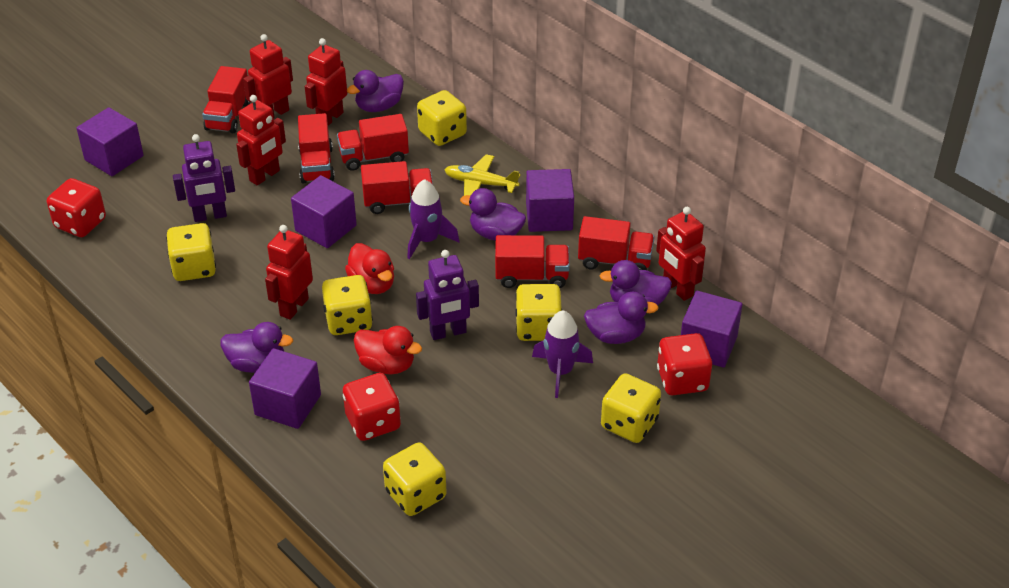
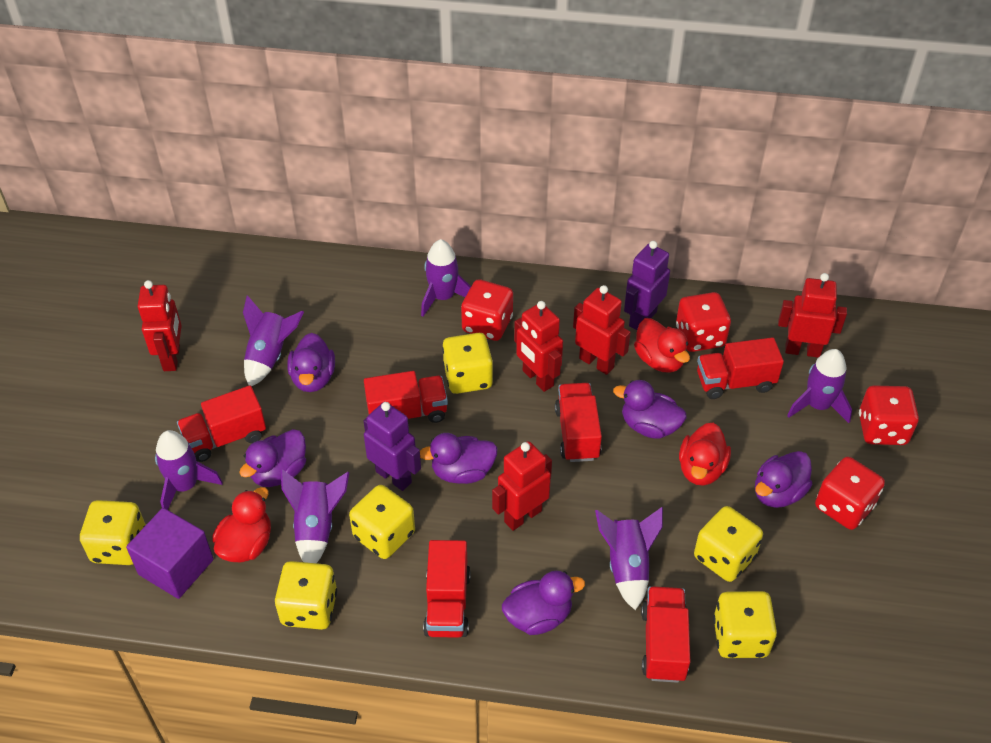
purple cube: [76,107,144,176] [249,348,321,429] [291,175,357,248] [526,169,574,232] [681,291,743,368] = 5 -> [126,508,214,599] = 1
purple duck: [220,322,293,373] [347,70,404,112] [460,188,526,241] [584,292,659,344] [600,260,672,305] = 5 -> [239,429,306,487] [287,333,335,392] [420,433,498,484] [502,571,585,635] [613,380,686,439] [755,451,813,508] = 6
purple rocket: [407,179,459,259] [532,311,593,398] = 2 -> [155,430,223,510] [243,295,304,386] [281,469,349,563] [421,239,471,316] [595,507,663,610] [787,349,852,423] = 6
red dice: [47,178,106,237] [343,373,401,441] [657,333,712,395] = 3 -> [461,279,513,341] [676,292,731,352] [815,457,885,530] [859,386,919,445] = 4
red duck: [345,243,394,294] [354,326,422,374] = 2 -> [212,487,271,562] [634,318,690,373] [679,423,731,486] = 3
yellow plane: [445,154,520,196] = 1 -> none = 0

